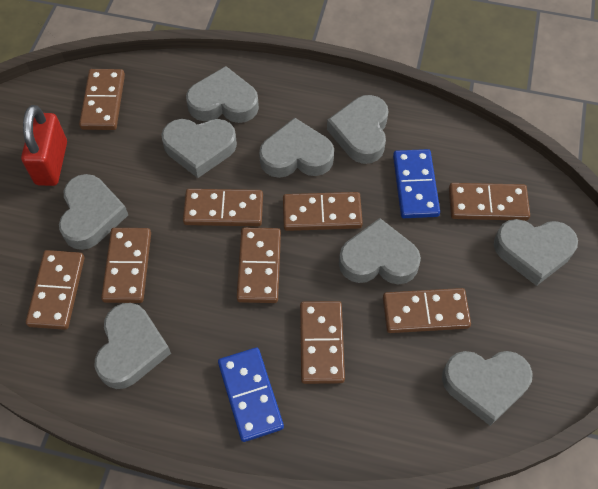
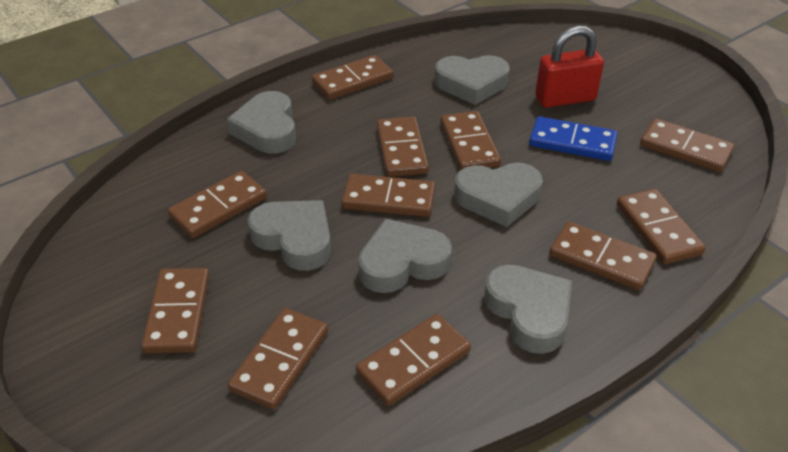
blue domino: [218,348,284,442] [393,149,440,218] = 2 -> [529,116,618,161] = 1
brown domino: [26,250,85,330] [79,69,125,130] [101,228,151,303] [183,189,263,226] [237,227,281,303] [283,192,363,231] [300,301,345,384] [383,288,471,333] [449,183,530,221] = 9 -> [141,268,210,353] [168,171,267,238] [228,308,328,409] [312,55,393,100] [342,174,435,217] [356,314,471,406] [377,117,429,177] [440,111,501,170] [549,221,657,290] [617,189,706,264] [640,118,734,172] = 11
grey heart: [59,174,128,250] [95,303,171,389] [161,119,237,178] [186,66,259,123] [259,118,334,178] [327,95,389,164] [339,218,421,284] [442,351,533,426] [494,219,578,286] = 9 -> [227,91,296,154] [248,200,331,271] [358,219,452,293] [435,55,510,105] [454,163,543,227] [484,265,572,354] = 6

